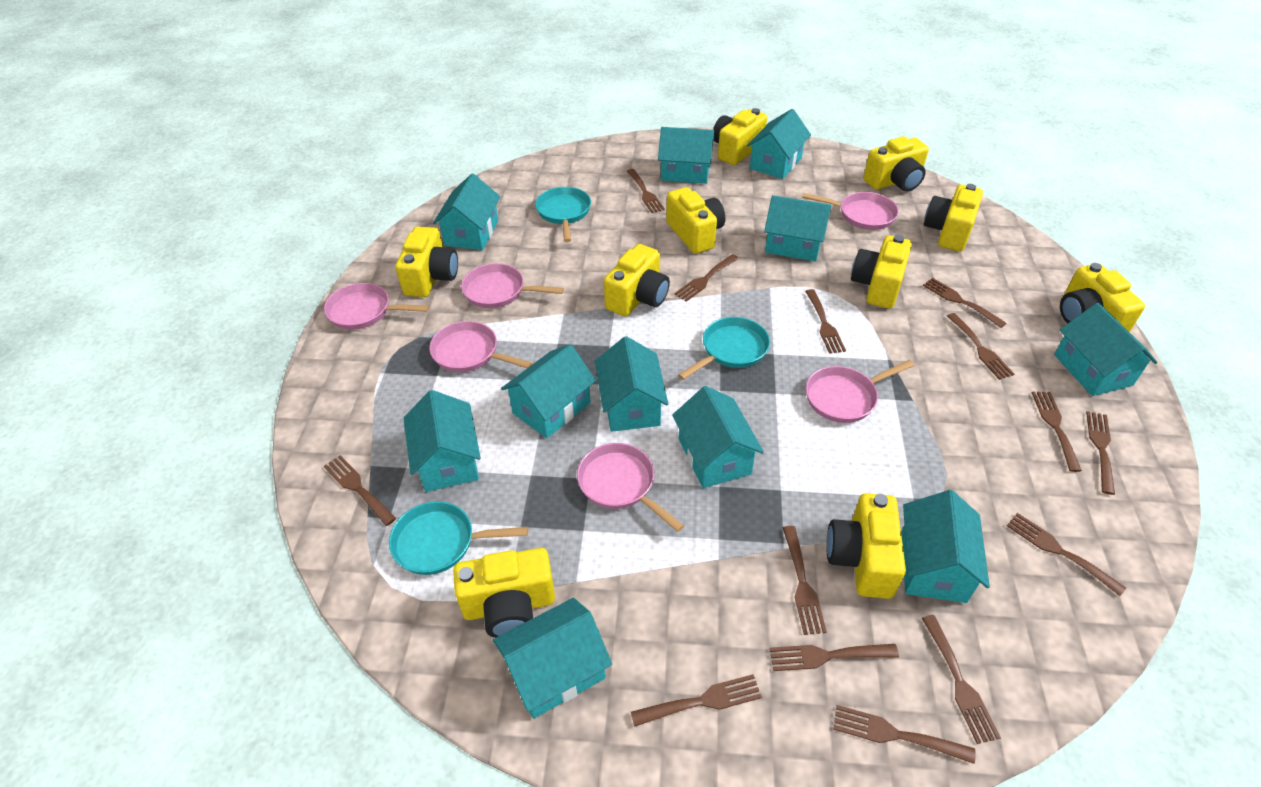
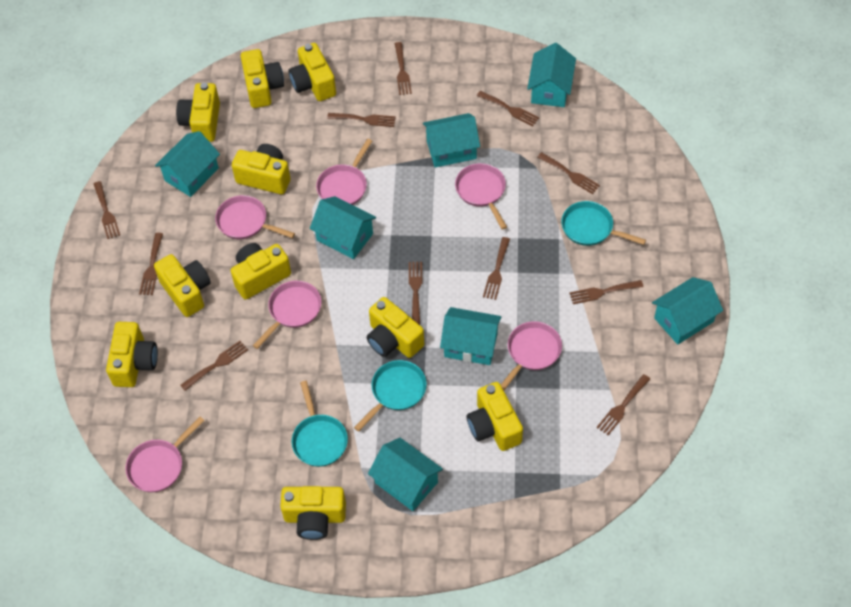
brown fork: [324,455,396,526] [627,169,665,213] [631,674,762,727] [674,254,739,302] [769,644,899,671] [783,526,827,635] [805,289,846,354] [834,705,976,764] [922,615,1001,744] [923,278,1006,328] [947,313,1014,380] [1007,513,1126,596] [1032,392,1082,472] [1086,411,1115,495] = 14 -> [94,181,120,239] [139,233,163,295] [180,341,248,391] [327,113,396,127] [395,42,412,95] [409,262,422,325] [477,91,539,126] [483,237,510,300] [537,152,600,194] [569,280,643,304] [596,374,650,435] = 11
turquoise house: [404,390,481,492] [433,174,500,250] [493,598,612,719] [501,344,596,438] [595,336,668,432] [658,127,714,184] [672,386,764,488] [747,109,811,179] [764,195,831,261] [901,490,990,603] [1054,303,1158,396] = 11 -> [155,131,220,197] [310,196,376,259] [368,438,443,511] [423,113,480,167] [440,307,502,365] [527,43,576,107] [652,277,723,345] = 7

